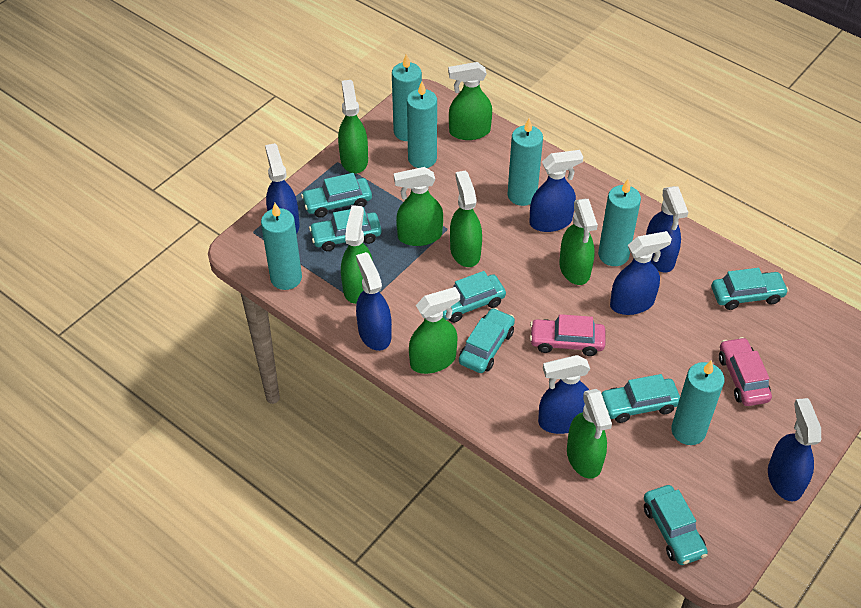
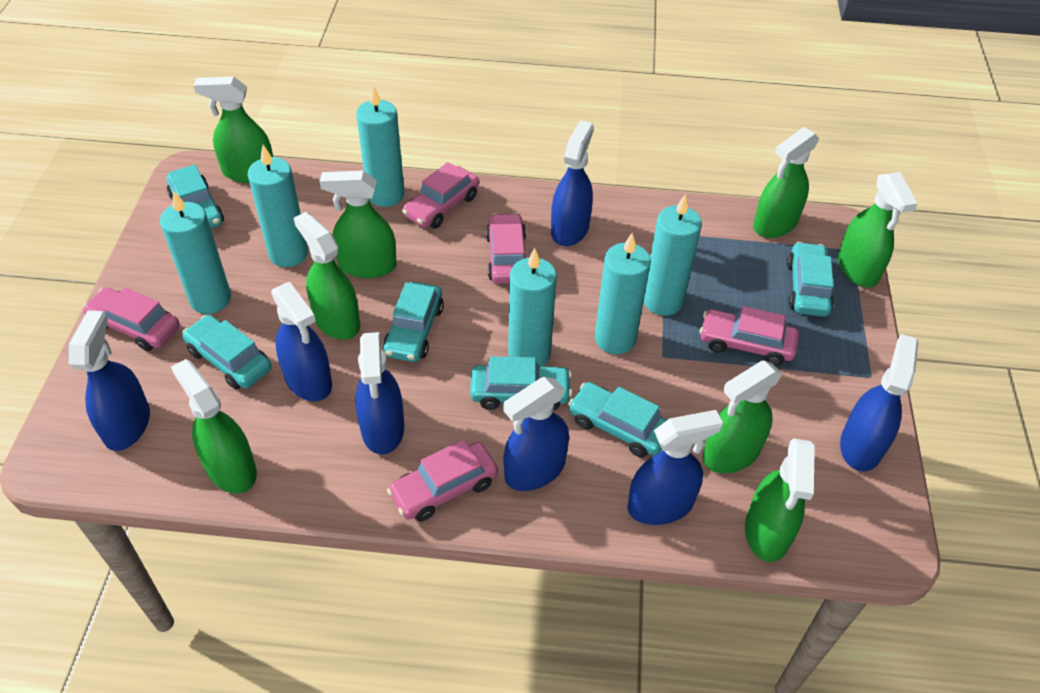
pink car: [530,314,605,356] [719,337,772,406] = 2 -> [83,287,180,351] [387,439,498,521] [402,162,479,229] [486,213,526,284] [700,306,799,366] = 5
turquoise car: [301,173,372,218] [309,207,381,251] [443,271,506,323] [459,308,515,373] [601,374,680,423] [644,485,708,565] [712,268,789,310] = 7 -> [167,165,224,229] [182,315,272,390] [383,282,444,362] [470,356,572,411] [568,382,667,458] [787,242,834,317] = 6

